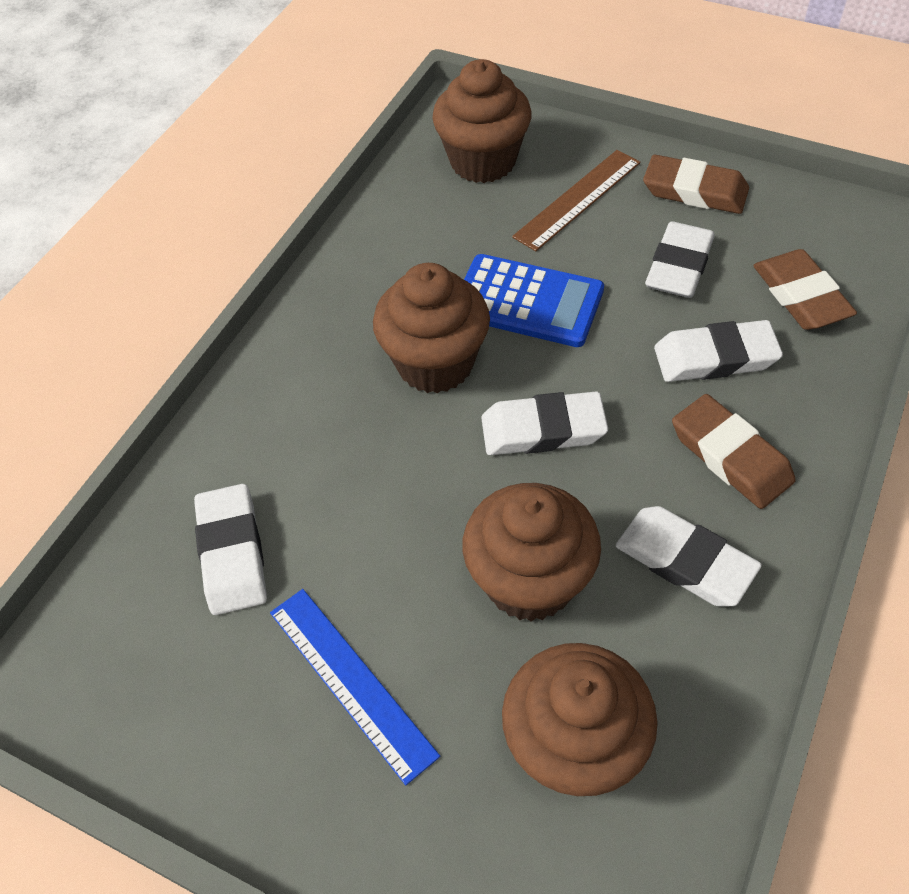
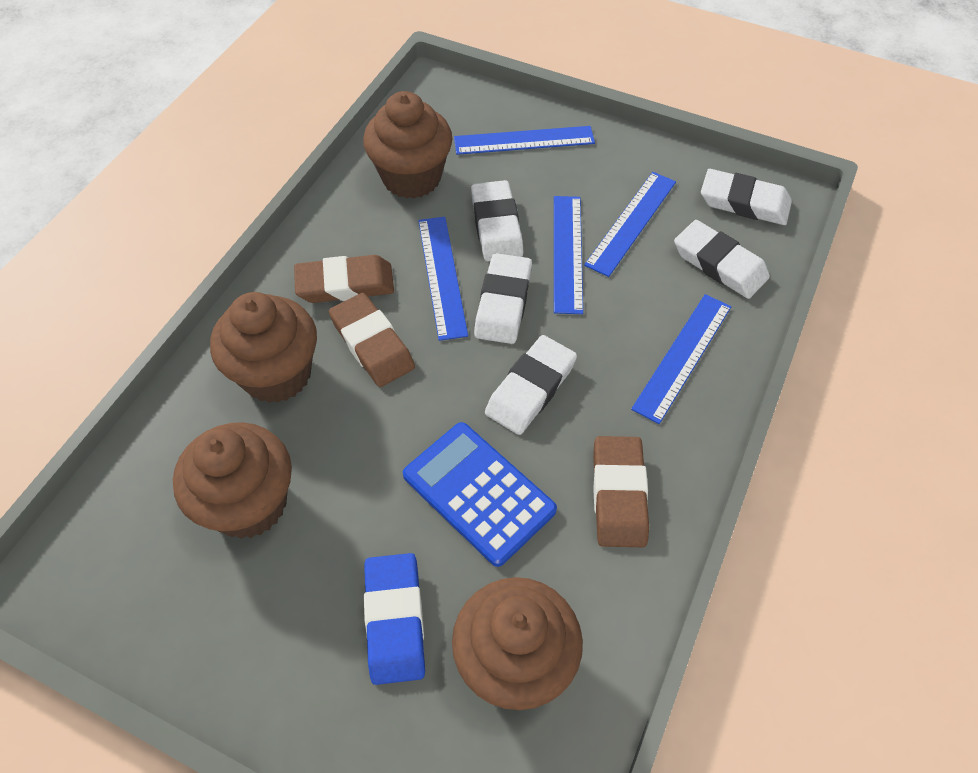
blue eraser: none = 0 -> [364,553,425,685] = 1
blue ruler: [270,589,440,785] = 1 -> [418,217,468,341] [454,126,595,155] [554,196,583,314] [584,172,676,277] [631,294,731,424] = 5
brown ruler: [512,150,640,251] = 1 -> none = 0

